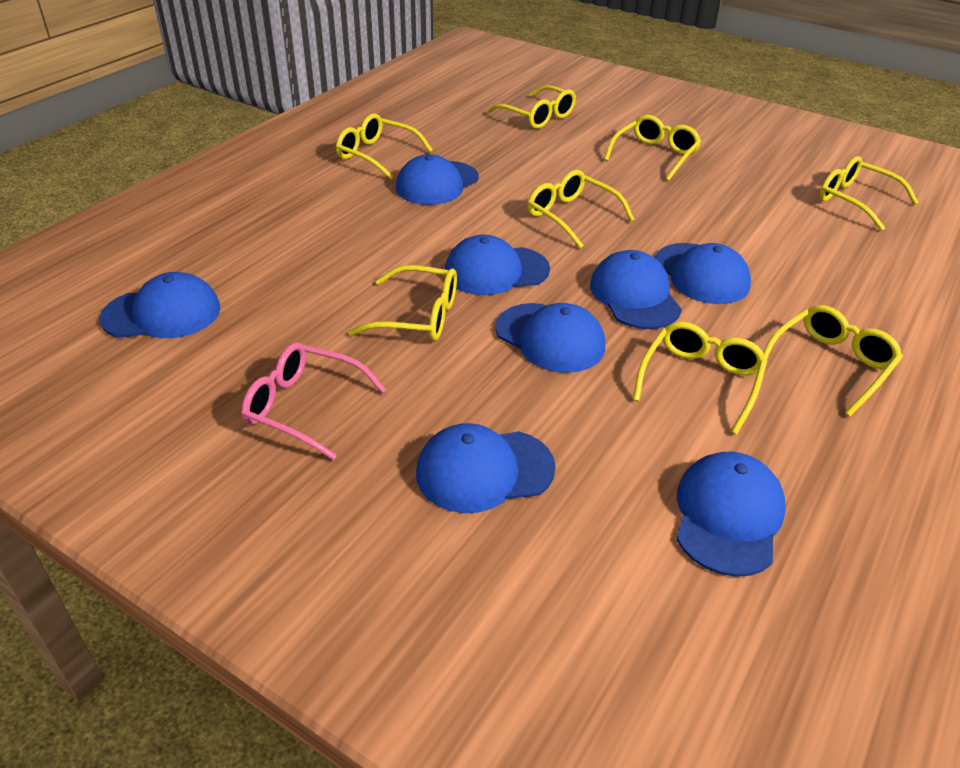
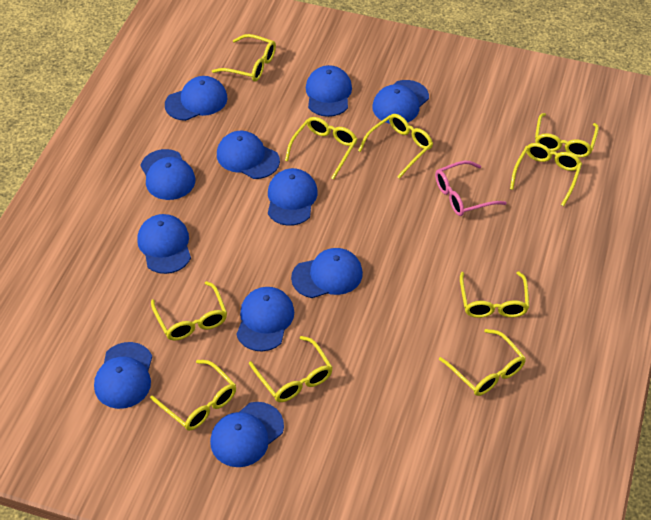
blue cap: [100,272,220,338] [396,154,479,205] [416,423,556,513] [445,235,550,295] [495,303,605,373] [590,250,682,329] [655,243,751,304] [676,452,786,577] = 8 -> [94,342,152,409] [137,214,191,274] [140,149,195,200] [165,76,227,121] [210,402,284,467] [217,131,280,179] [236,287,294,351] [268,168,318,226] [291,248,363,298] [306,65,352,117] [372,80,429,124] = 11
yellow glasses: [336,113,433,179] [348,265,457,341] [487,85,576,129] [527,170,635,248] [604,115,701,181] [633,322,767,435] [763,305,903,417] [819,156,919,231] = 8 -> [150,360,236,431] [151,281,227,341] [212,34,276,81] [249,336,333,402] [285,117,358,180] [358,114,433,179] [439,329,526,396] [460,271,529,318] [510,143,582,206] [535,113,599,158] = 10

